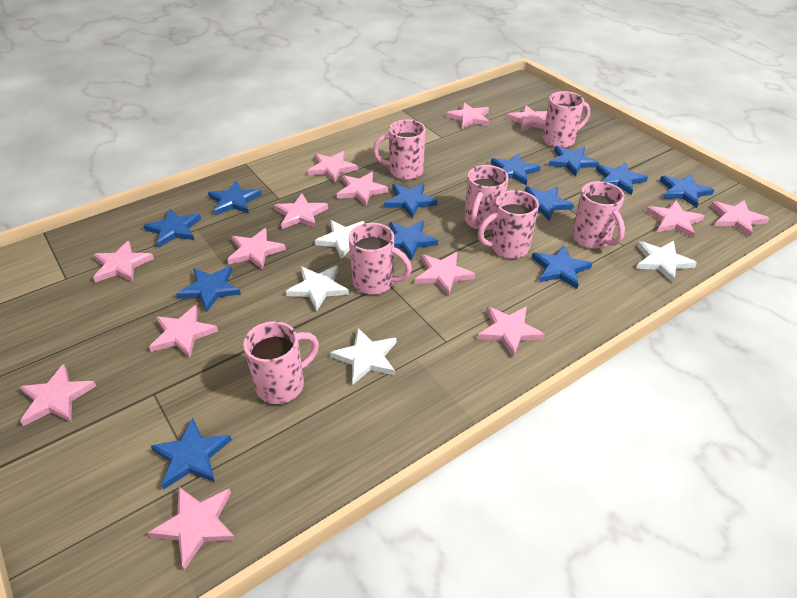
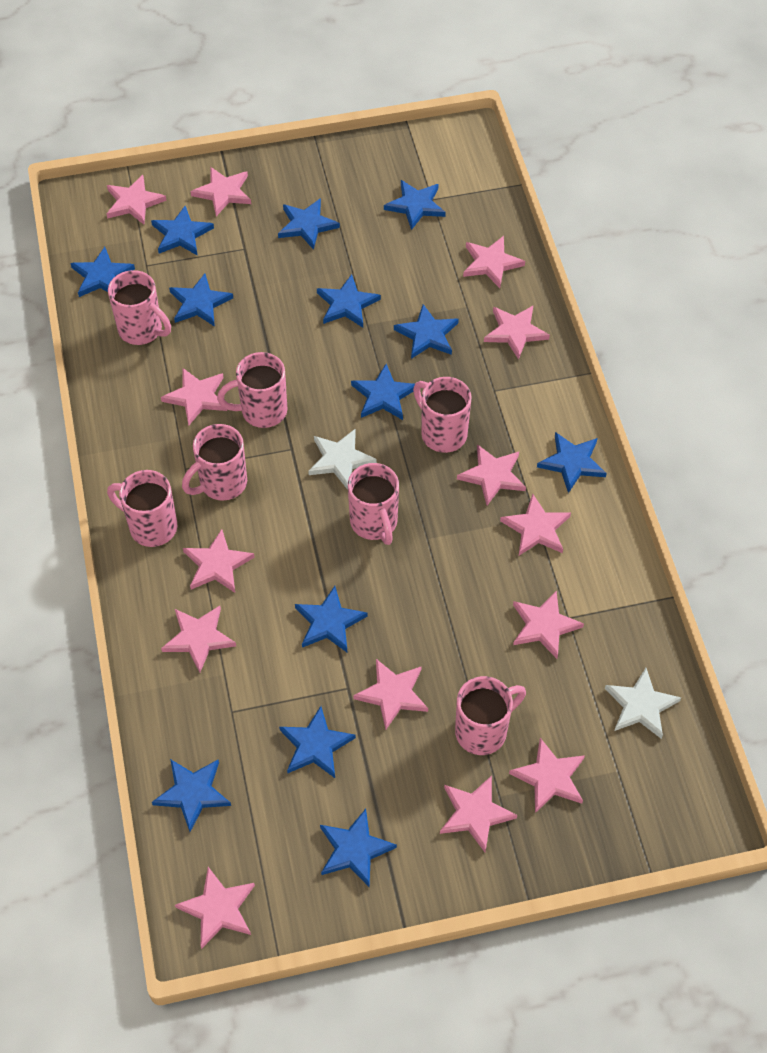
blue star: [143,209,201,248] [151,418,232,490] [176,266,241,312] [208,181,262,215] [384,183,438,218] [389,220,438,260] [491,153,541,185] [525,186,574,221] [532,245,593,289] [548,146,599,177] [596,162,648,195] [660,174,714,208] = 12 -> [70,247,135,297] [151,206,214,256] [152,759,231,832] [169,274,233,327] [278,198,340,250] [279,706,356,778] [295,586,368,652] [317,274,381,327] [320,809,397,888] [351,364,415,420] [384,180,446,230] [394,304,459,359] [537,432,607,493] = 13
white star: [286,266,349,311] [315,220,364,260] [330,328,396,384] [636,241,697,283] = 4 -> [308,429,377,490] [605,668,681,739] = 2

